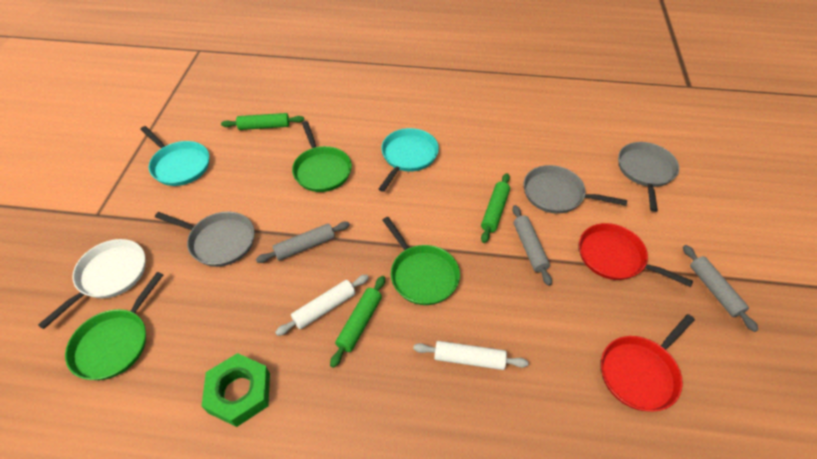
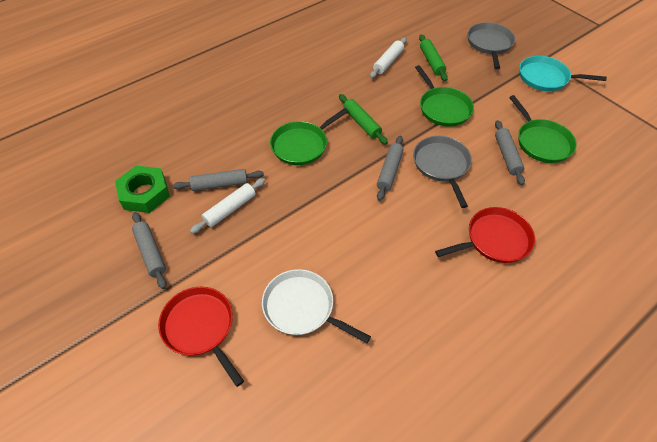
green rolling pin: [221,113,304,130] [330,276,385,368] [481,173,510,243] = 3 -> [339,94,388,145] [419,35,448,81] = 2
grey pan: [155,211,255,267] [524,165,627,214] [618,142,679,212] = 3 -> [413,136,472,208] [467,22,515,69] = 2
grey rolling pin: [256,222,350,263] [512,205,552,286] [683,245,758,332] = 3 -> [132,212,167,289] [173,169,264,191] [377,136,403,201] [495,120,525,185] = 4
turquoise pan: [140,126,209,186] [379,128,439,192] = 2 -> [519,56,607,91] = 1

